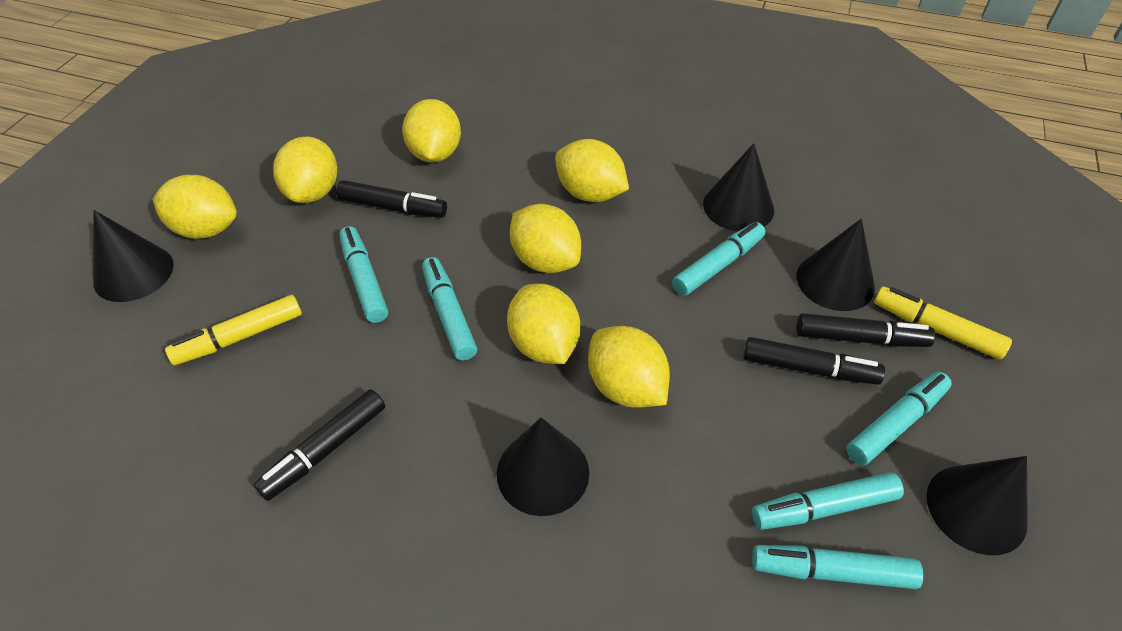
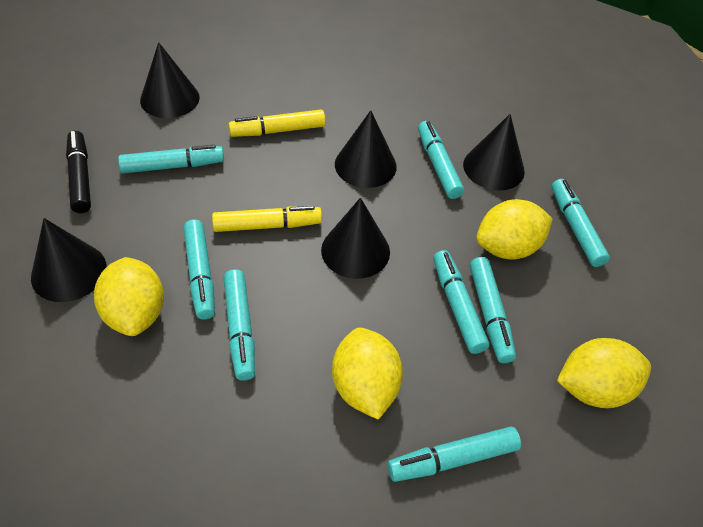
black marker: [254,389,385,501] [336,180,447,218] [743,337,885,385] [797,313,935,347] = 4 -> [66,131,91,213] = 1
turquoise marker: [339,226,388,323] [422,257,477,361] [672,222,765,296] [752,472,904,530] [752,545,923,589] [846,372,952,465] = 6 -> [118,145,224,173] [184,219,215,320] [224,269,255,381] [387,426,521,482] [418,121,464,199] [433,250,489,354] [470,257,516,363] [551,179,610,267] = 8
yellow lemon: [153,175,237,239] [273,136,337,203] [402,99,461,162] [507,284,580,364] [510,204,581,273] [555,139,629,202] [588,326,670,408] = 7 -> [94,257,164,336] [332,328,403,420] [476,199,553,260] [557,338,651,408] = 4

